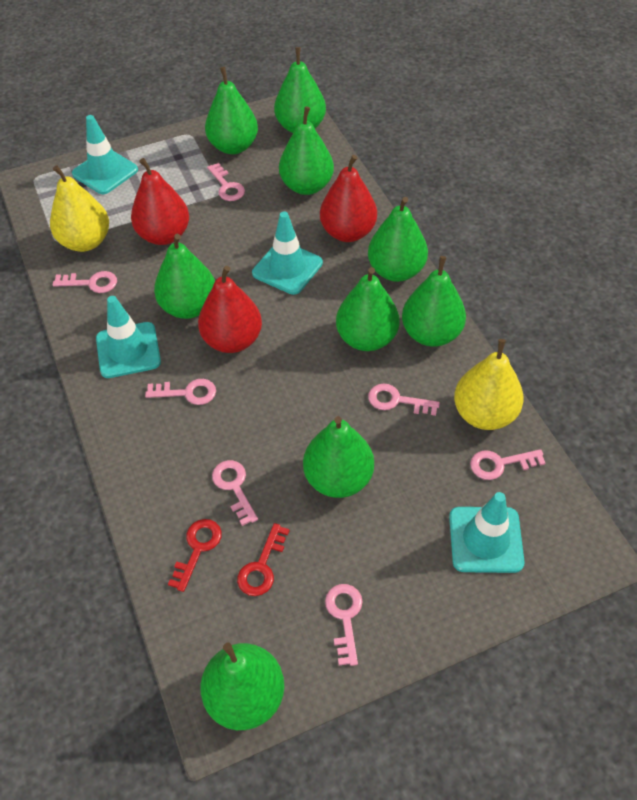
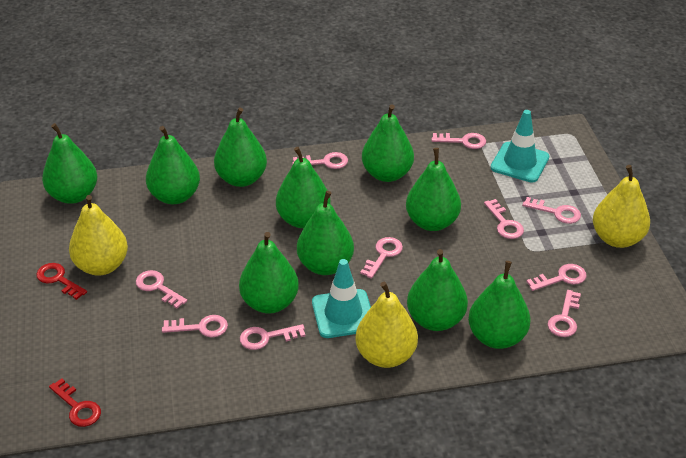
green pear: [154,234,215,319] [200,643,284,730] [205,67,258,154] [274,47,326,133] [279,106,334,195] [303,416,374,498] [336,267,400,351] [368,197,428,282] [402,256,466,347] = 9 -> [42,123,97,204] [146,126,200,204] [214,107,267,187] [239,232,299,314] [276,147,331,228] [297,191,354,275] [362,104,414,182] [406,148,461,231] [407,249,468,331] [468,261,531,349] = 10
pink key: [53,271,117,293] [145,379,216,405] [207,163,245,201] [212,460,258,526] [325,584,362,666] [368,384,440,416] [470,449,546,480] = 7 -> [136,270,187,309] [162,315,228,337] [240,324,305,350] [292,152,348,169] [360,237,403,279] [431,133,486,149] [484,199,524,239] [522,197,581,224] [526,264,587,291] [547,290,581,337] = 10
red pear: [131,158,189,245] [198,266,262,353] [320,155,377,242] = 3 -> none = 0
turquoise traffic cone: [72,115,138,194] [96,296,161,378] [252,212,323,295] [449,492,525,573] = 4 -> [312,259,371,338] [491,110,549,183] = 2
yellow pear: [50,165,109,252] [454,339,524,430] = 2 -> [69,195,128,276] [355,282,418,368] [593,165,650,248] = 3

